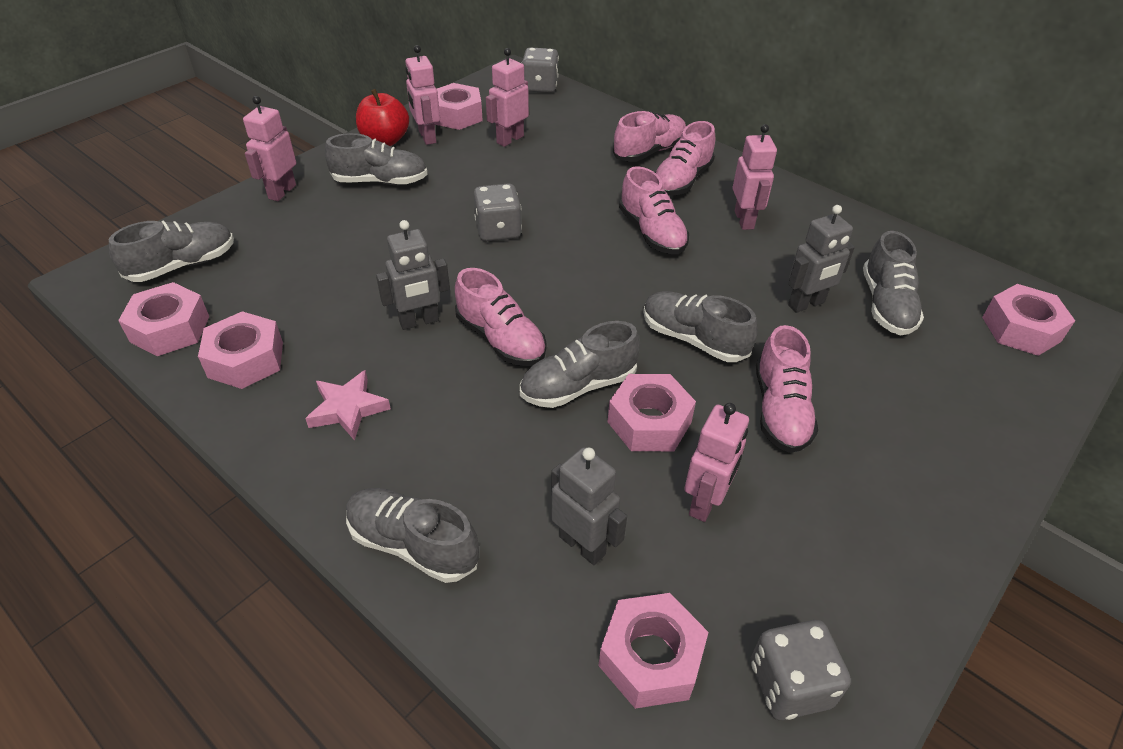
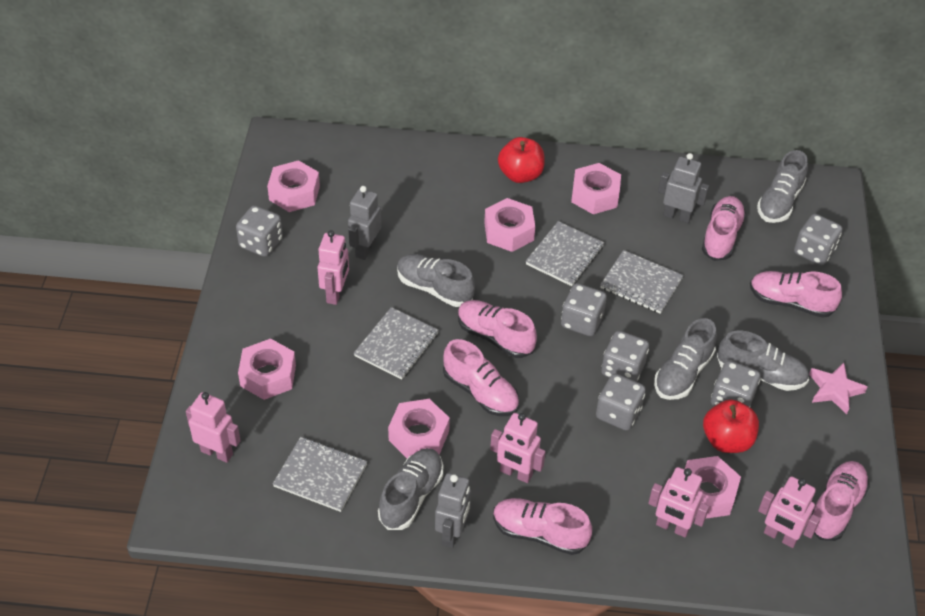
grey dice: [474,183,522,241] [522,47,559,93] [751,620,851,720] = 3 -> [236,205,283,257] [561,283,607,336] [596,374,646,431] [601,331,649,382] [711,360,761,407] [794,214,842,265] = 6
grey notebook: none = 0 -> [273,437,367,512] [354,307,439,379] [526,221,604,286] [600,250,684,314] = 4
grey shoe: [109,221,234,282] [325,133,428,185] [346,488,479,583] [520,321,640,408] [643,291,758,362] [863,231,924,335] = 6 -> [378,448,443,530] [397,254,475,307] [654,318,717,400] [717,331,809,391] [757,150,808,223] = 5
pink shoe: [455,268,547,366] [613,111,686,162] [619,166,689,254] [655,121,715,196] [756,325,818,453] = 5 -> [443,339,519,416] [458,300,537,358] [493,498,592,555] [702,196,746,261] [750,271,842,318] [811,461,869,541] = 6
red apple: [356,89,409,146] = 1 -> [498,137,545,183] [703,399,759,453] = 2

